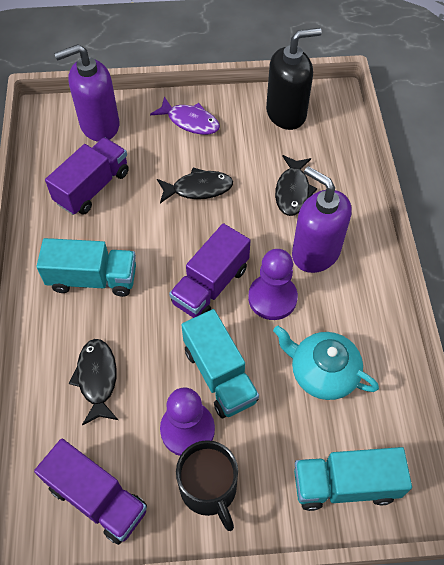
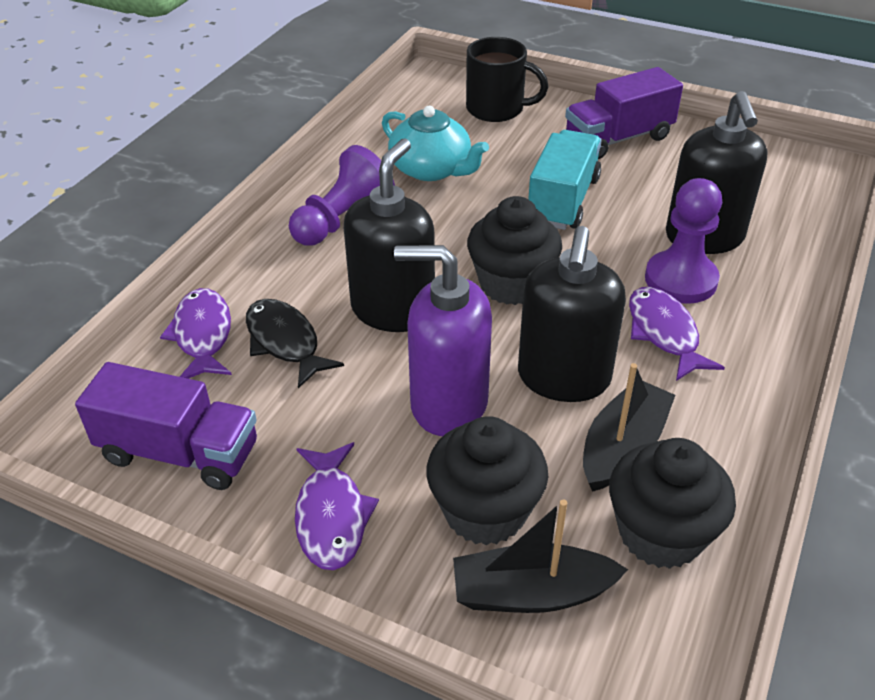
black boat: none = 0 -> [453,500,628,613] [583,363,675,492] = 2
black cupcake: none = 0 -> [426,416,548,545] [467,196,562,305] [609,438,736,569] = 3
black fish: [68,339,118,425] [157,167,233,203] [275,155,317,216] = 3 -> [246,299,344,388] = 1
black soap dispenser: [266,28,322,130] = 1 -> [344,139,435,332] [518,226,626,402] [666,91,768,254] = 3
purple fish: [150,97,220,135] = 1 -> [160,288,232,379] [295,442,379,570] [629,287,725,381] = 3
purple soap dispenser: [54,44,119,142] [292,166,351,273] = 2 -> [394,245,492,436] = 1
purple truck: [34,439,147,545] [45,137,129,215] [169,223,250,318] = 3 -> [75,362,257,490] [565,67,683,159] = 2
turquoise truck: [37,238,136,297] [182,309,259,418] [294,447,412,511] = 3 -> [528,130,602,230] = 1

